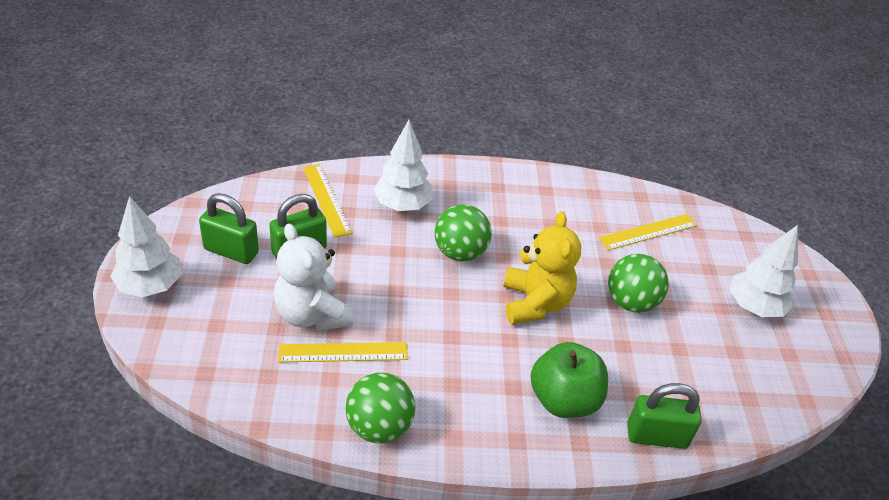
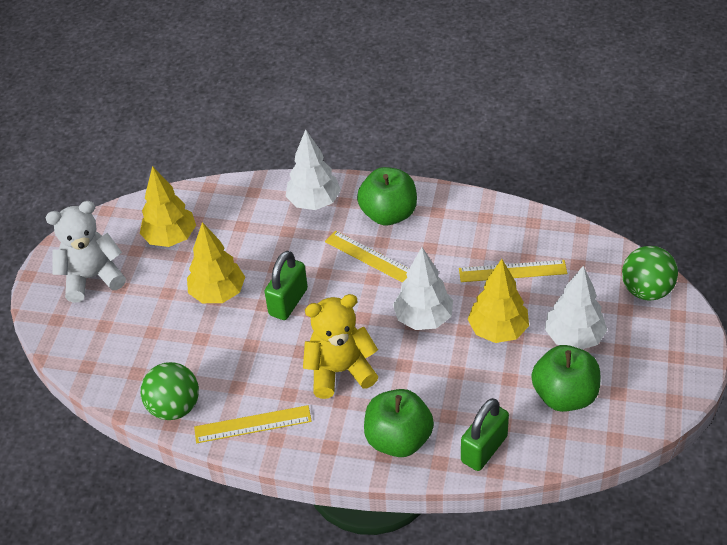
green apple: [530,342,608,418] = 1 -> [357,167,417,225] [364,389,434,457] [531,345,600,412] = 3
green ball: [345,373,415,443] [434,204,492,262] [608,254,669,313] = 3 -> [141,362,199,420] [622,246,678,301] = 2
green padlock: [199,193,259,264] [269,194,327,259] [627,383,702,449] = 3 -> [264,251,308,320] [461,398,509,471] = 2
yellow tree: none = 0 -> [140,166,196,247] [187,222,245,303] [468,259,529,343] = 3

